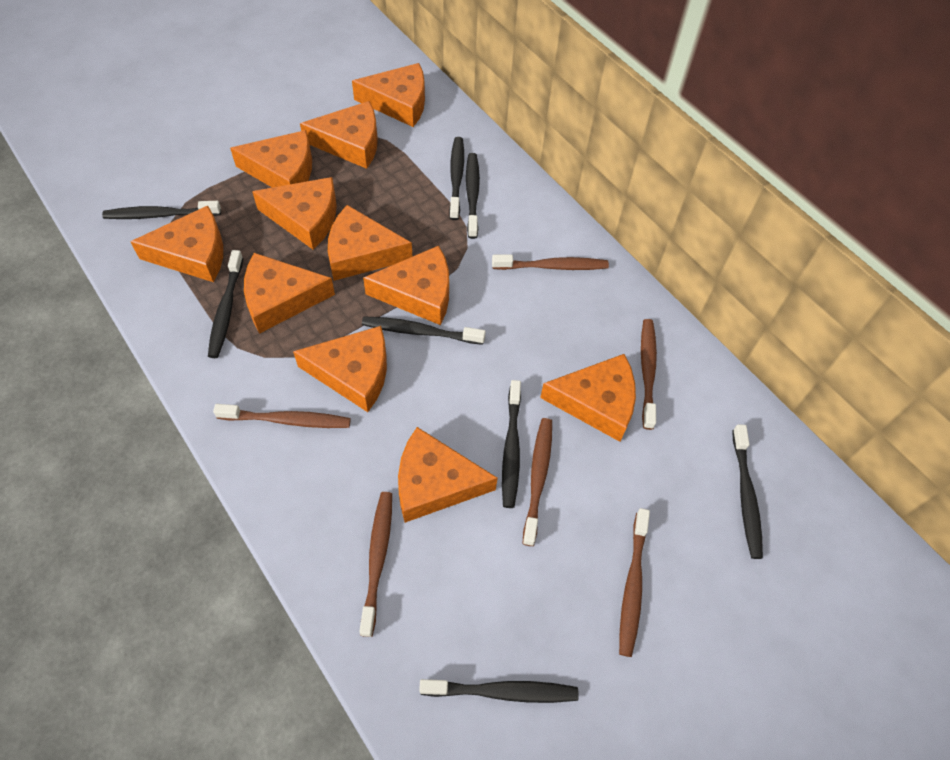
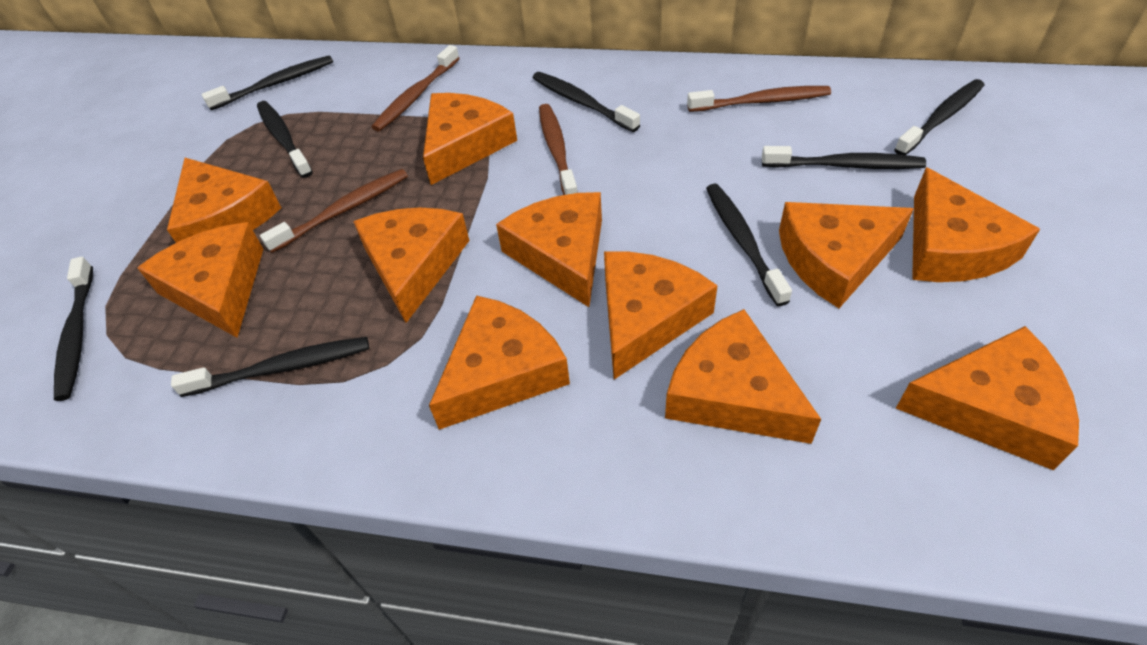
brown toothbrush: [213,404,351,428] [359,492,392,637] [492,255,609,270] [523,418,552,546] [619,508,650,657] [641,319,657,430] = 6 -> [260,169,408,253] [372,45,460,131] [539,104,578,195] [687,86,831,112] = 4

